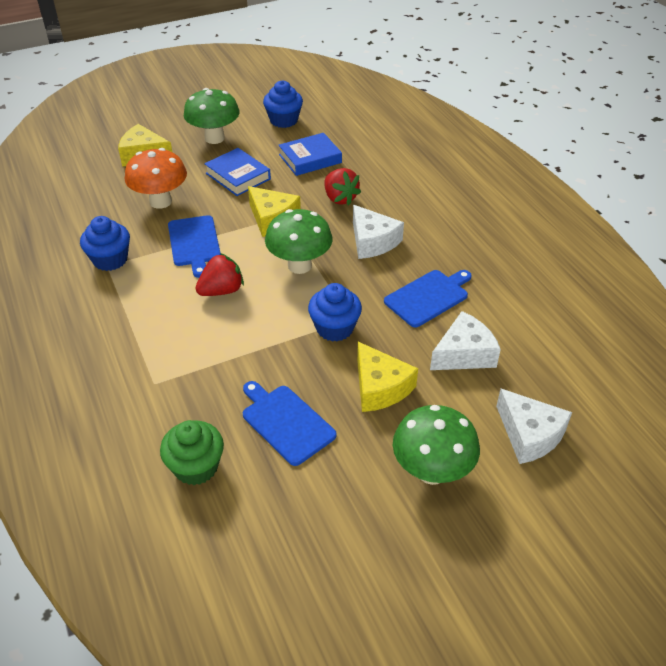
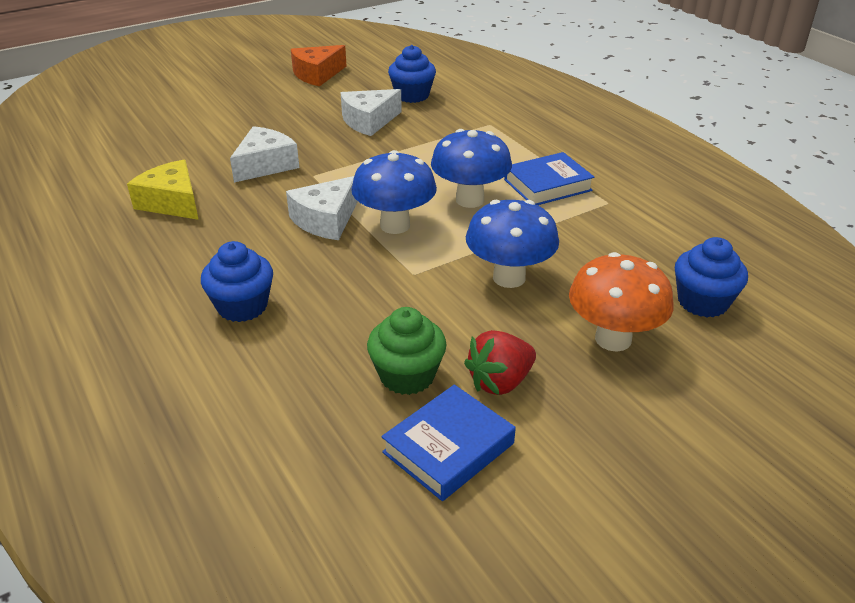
blue cutting board: [168,215,221,278] [243,381,337,466] [384,270,472,327] = 3 -> none = 0
blue mushroom: none = 0 -> [351,150,437,234] [431,129,512,208] [466,200,559,288] = 3
green mushroom: [184,88,240,144] [265,209,332,274] [393,405,480,485] = 3 -> none = 0
orange cheese: none = 0 -> [291,45,347,87] = 1
red strawberry: [195,253,244,296] [325,168,361,205] = 2 -> [464,330,536,395] = 1
yellow cheese: [118,124,172,167] [248,186,301,237] [357,342,418,412] = 3 -> [127,160,199,220] = 1

